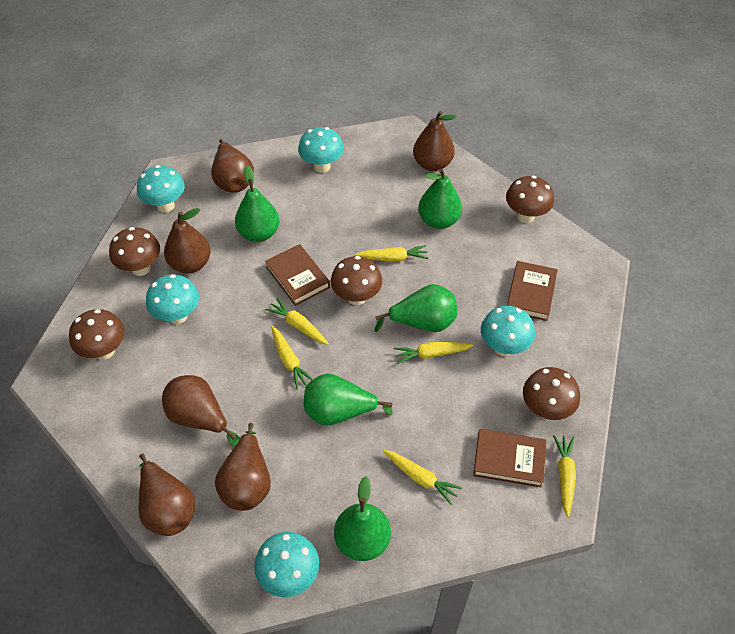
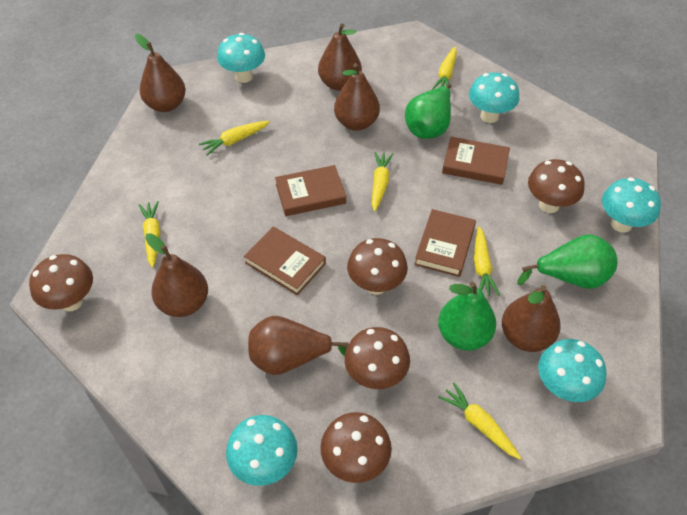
brown book: [265,244,330,306] [473,429,546,487] [507,261,558,321] = 3 -> [244,227,326,295] [275,165,346,216] [414,209,476,277] [442,137,510,185] = 4
green pear: [235,165,279,242] [304,374,393,426] [334,476,391,561] [375,284,457,332] [418,169,462,229] = 5 -> [405,84,451,139] [438,282,496,351] [517,234,617,289] = 3

